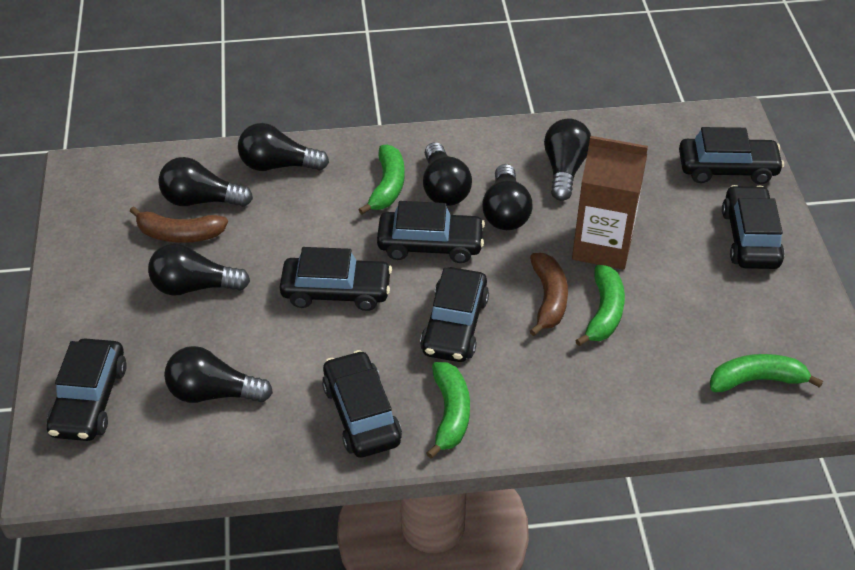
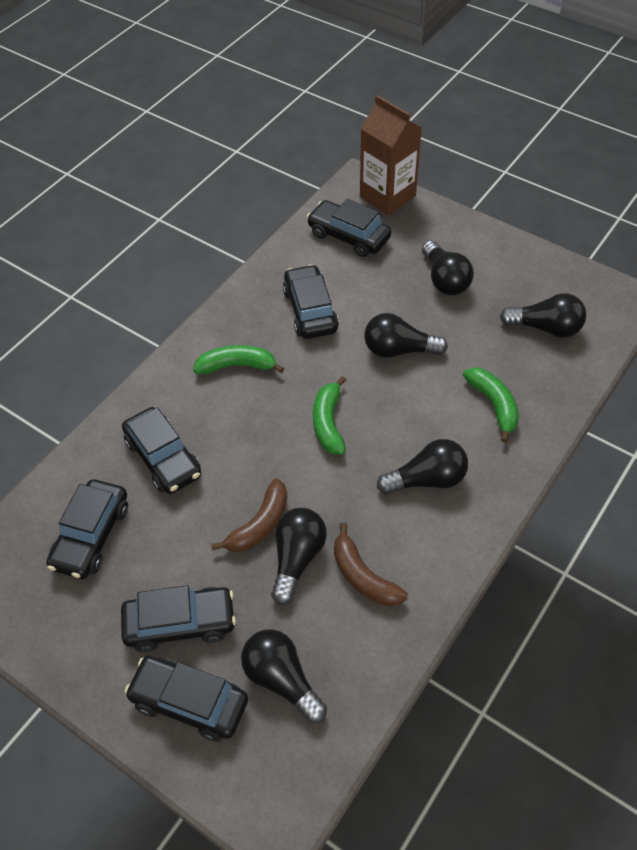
black car: [47,339,127,441] [280,247,392,311] [322,350,402,458] [377,201,485,263] [420,267,489,362] [679,127,784,184] [722,185,785,269] = 7 -> [47,479,128,579] [121,585,236,652] [122,407,201,494] [124,656,248,742] [283,264,339,339] [307,199,391,257] = 6
black light bulb: [148,243,250,296] [158,157,253,207] [164,346,273,403] [238,123,329,171] [423,142,472,206] [482,164,532,230] [544,118,591,201] = 7 -> [241,629,327,723] [271,508,327,605] [364,313,448,358] [377,439,468,494] [422,240,474,295] [500,293,586,338] = 6
green banana: [358,145,405,214] [426,362,470,459] [575,265,625,346] [710,354,823,392] = 4 -> [193,345,284,374] [313,376,346,455] [463,367,519,443] = 3

